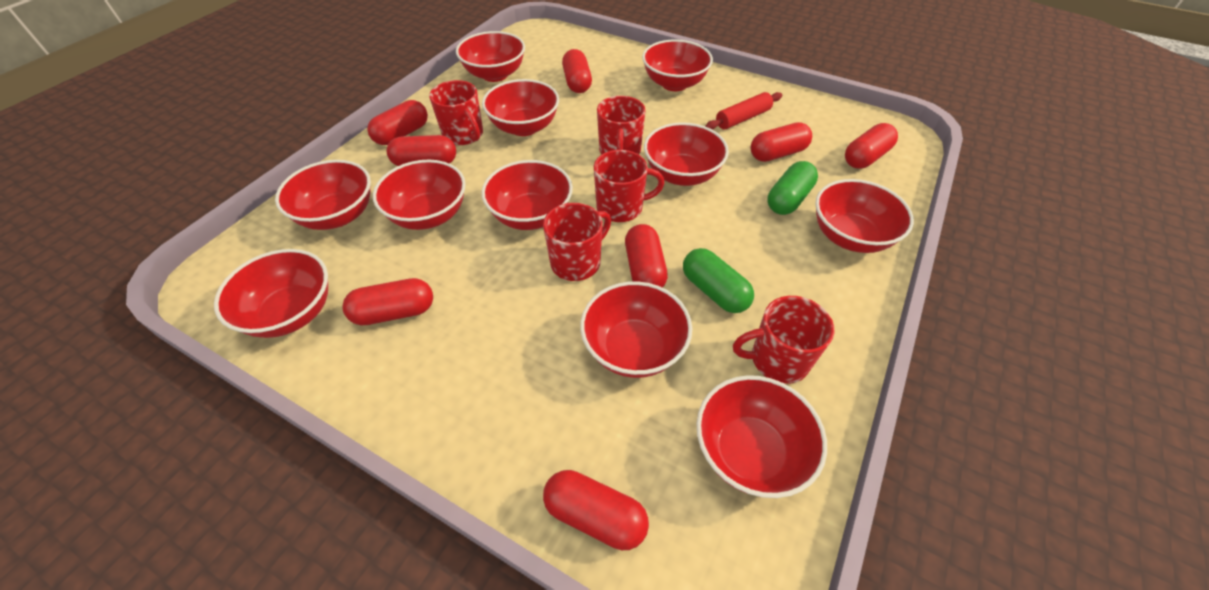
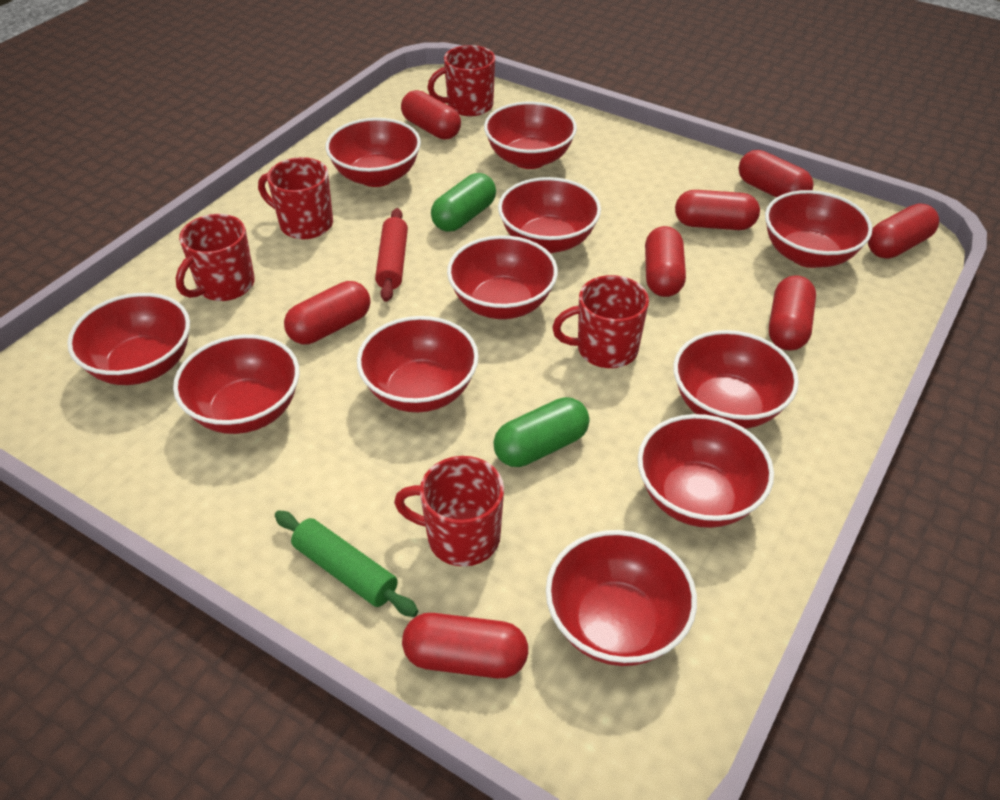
green rolling pin: none = 0 -> [275,511,418,617] = 1

